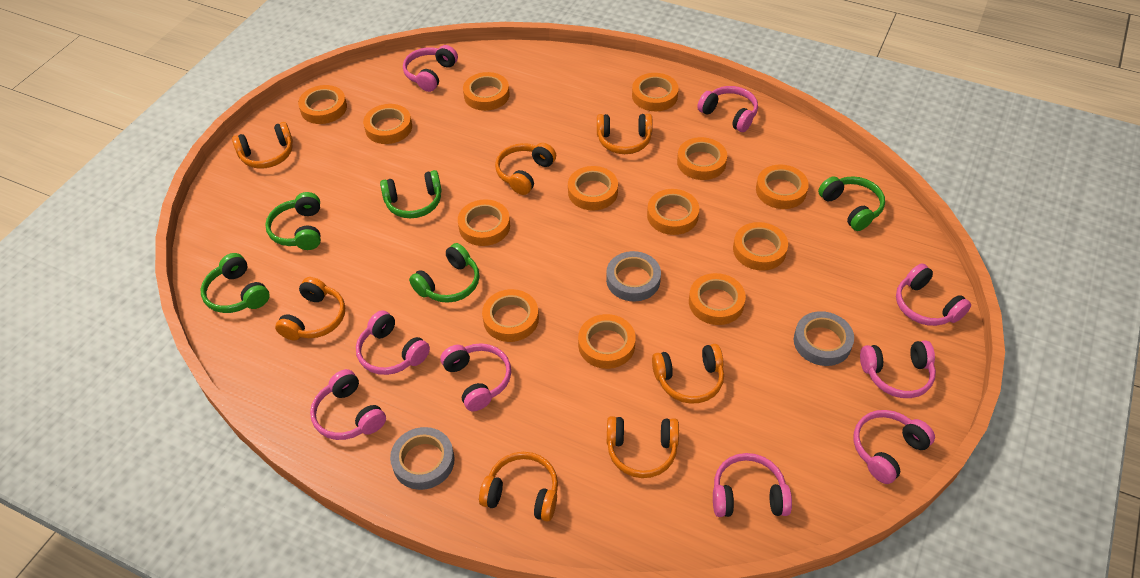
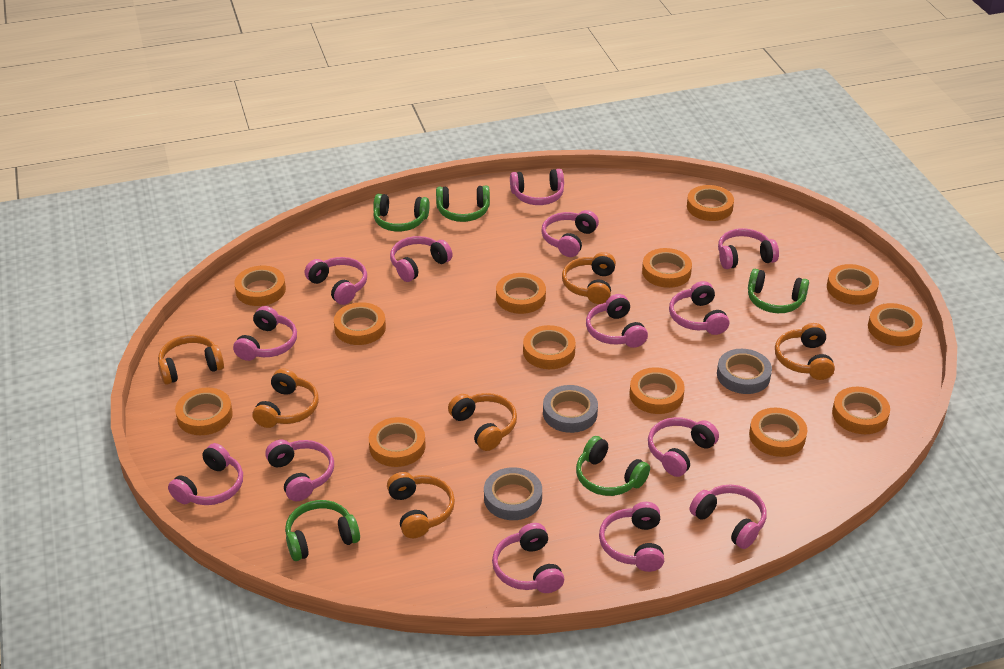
orange headphones: [232,122,293,169] [275,277,345,340] [479,452,558,522] [495,143,556,195] [597,114,653,154] [607,416,679,478] [652,344,724,404] = 7 -> [158,335,224,385] [252,368,319,428] [387,472,455,538] [448,393,517,451] [562,252,616,304] [775,323,835,380] = 6
pink headphones: [310,369,386,440] [356,310,430,375] [403,45,458,92] [440,343,511,411] [697,86,758,132] [713,453,792,517] [853,410,935,484] [860,340,936,398] [896,263,971,326] = 9 -> [168,443,243,505] [233,306,297,361] [265,440,334,501] [305,257,367,305] [390,236,453,282] [492,523,564,593] [510,169,564,205] [541,210,599,257] [586,294,648,348] [599,502,664,572] [648,417,719,477] [669,281,729,335] [690,485,766,549] [718,228,779,269] = 14

